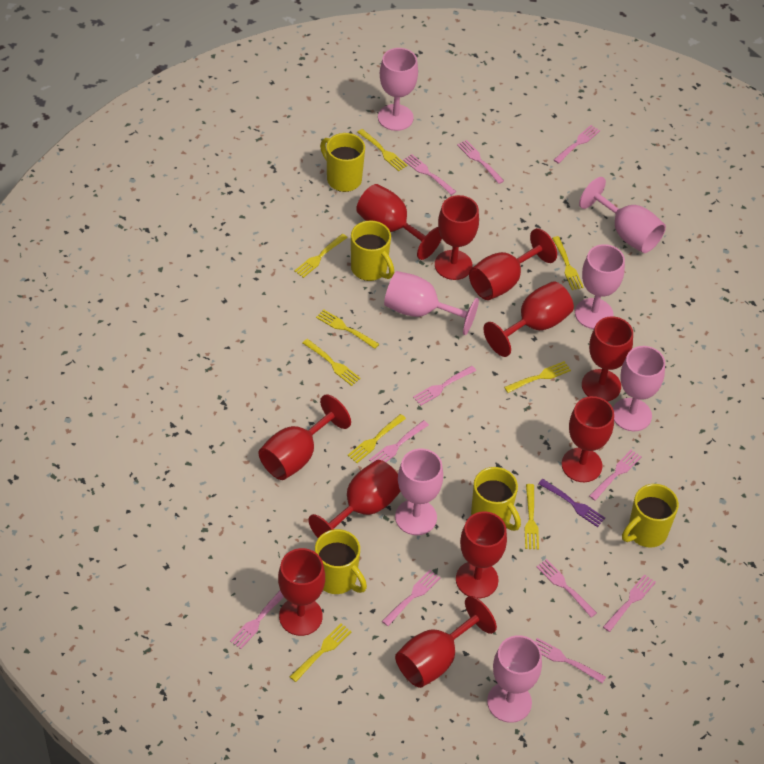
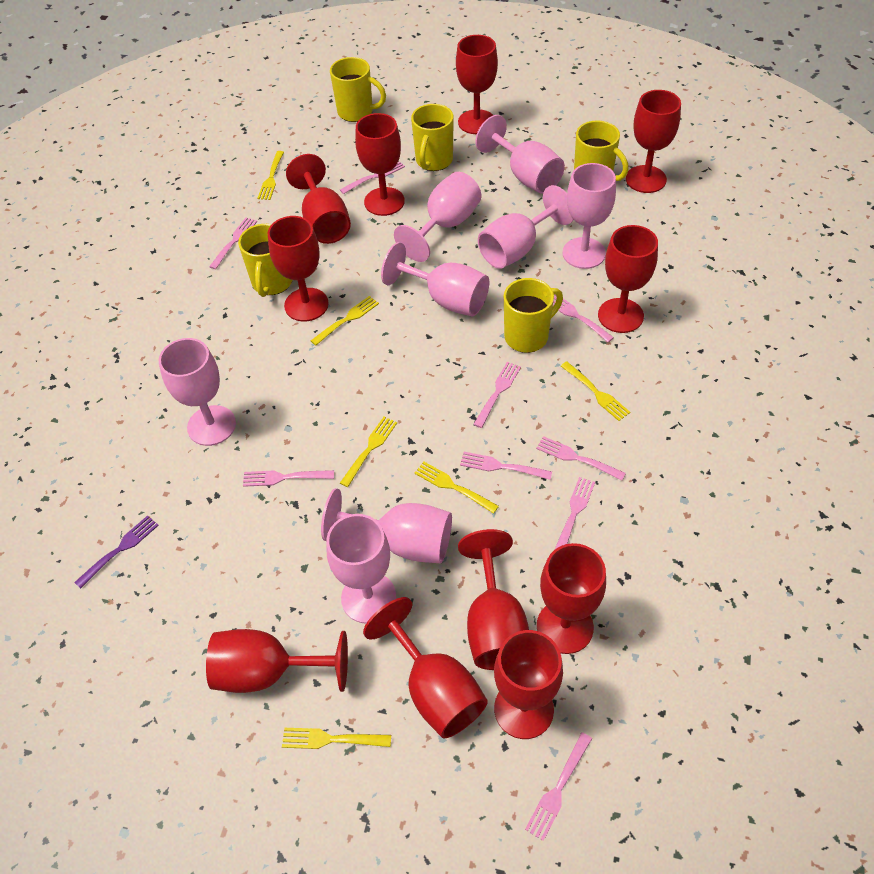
pink fork: [230,591,284,649] [369,420,429,463] [382,570,440,626] [403,154,456,195] [413,366,476,406] [457,140,504,184] [535,638,606,683] [536,559,597,618] [554,125,600,164] [589,450,641,501] [603,574,656,632] = 11 -> [209,218,257,269] [243,470,334,487] [340,161,405,194] [460,452,552,480] [473,362,521,428] [525,732,592,841] [536,436,626,481] [553,294,614,342] [555,477,595,549] = 9
pink goblet: [378,48,418,131] [384,271,479,335] [395,448,443,535] [487,635,542,723] [575,244,625,329] [579,177,666,253] [613,346,665,431] = 7 -> [159,338,236,446] [321,488,452,563] [326,514,396,623] [381,242,489,317] [394,172,481,262] [476,115,565,194] [478,185,573,269] [562,163,616,269] = 8
yellow fork: [290,624,351,682] [294,234,348,278] [303,339,361,386] [316,309,379,349] [347,414,406,463] [357,129,408,171] [504,361,571,393] [525,484,539,549] [552,236,584,290] = 9 -> [258,151,284,200] [282,728,391,749] [311,296,379,345] [340,417,397,487] [415,462,499,514] [561,361,630,421] = 6

